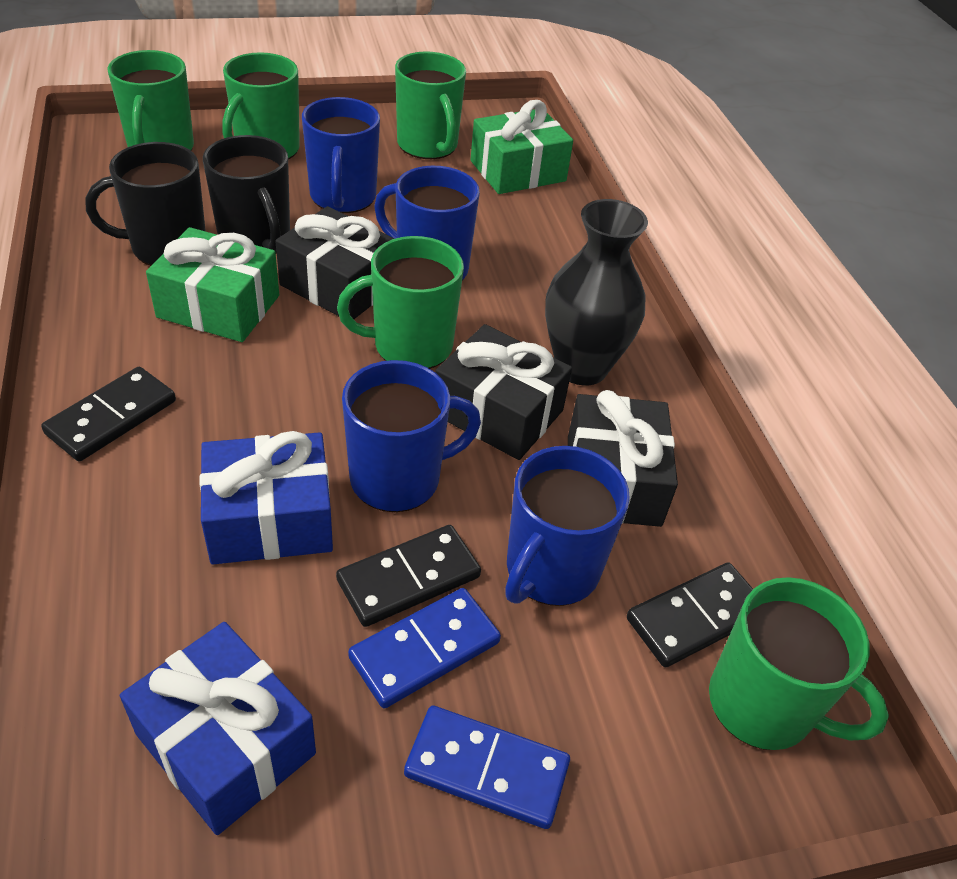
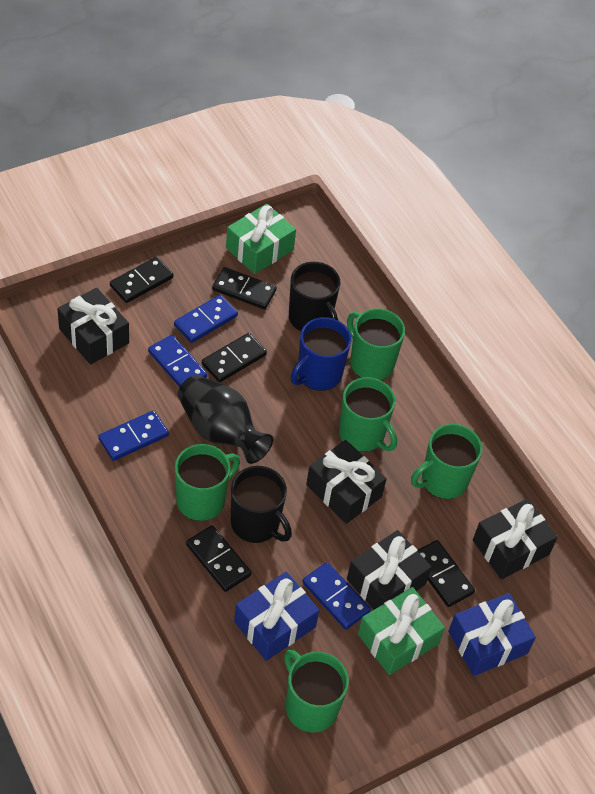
black domino: [41,367,176,461] [336,525,481,627] [627,562,753,668] = 3 -> [110,257,173,303] [186,525,252,592] [202,333,267,382] [212,267,276,309] [418,540,475,607] = 5
black gift: [275,206,395,319] [435,324,572,460] [568,390,678,527] = 3 -> [57,288,129,365] [306,440,387,524] [347,530,432,610] [473,498,558,579] = 4
blue domino: [348,588,501,708] [404,705,570,829] = 2 -> [98,411,169,461] [148,335,207,387] [174,295,238,343] [302,562,371,630] = 4
blue mug: [302,97,380,213] [342,360,481,512] [374,166,480,281] [505,446,630,606] = 4 -> [291,317,351,391] = 1

